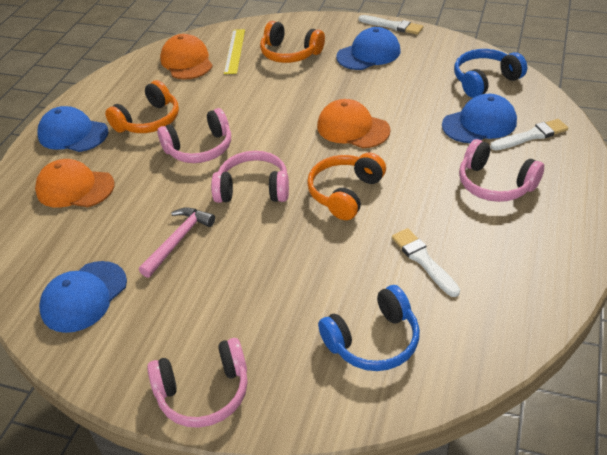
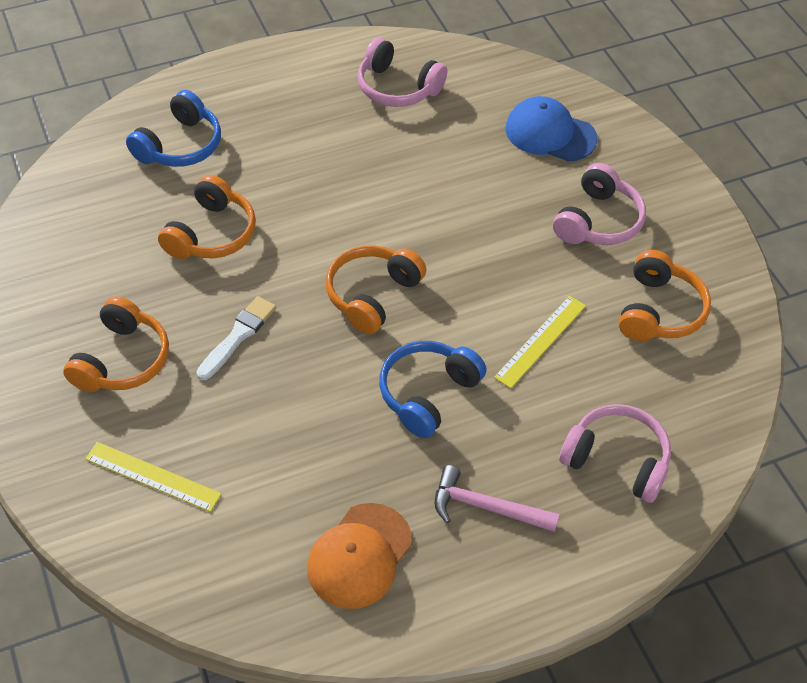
blue cap: [37,106,108,152] [39,261,127,333] [336,27,401,70] [442,94,517,143] = 4 -> [506,96,598,162] = 1
orange cap: [35,159,115,208] [160,34,213,80] [317,99,390,148] = 3 -> [307,503,412,609] = 1
orange headphones: [105,80,179,133] [260,21,325,63] [307,153,386,220] = 3 -> [63,296,169,392] [158,175,256,259] [326,245,426,334] [619,250,711,341] = 4
pink headphones: [147,338,247,428] [157,108,231,163] [211,151,289,203] [459,139,544,202] = 4 -> [358,38,447,107] [553,163,646,245] [559,404,671,503] = 3
white brush: [358,15,423,35] [392,228,460,297] [490,119,568,151] = 3 -> [196,296,276,380] = 1
yellow ruler: [224,29,245,74] = 1 -> [85,442,222,512] [494,296,586,389] = 2

